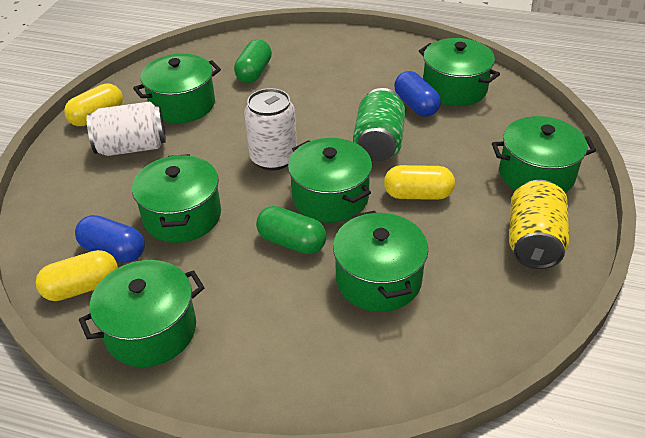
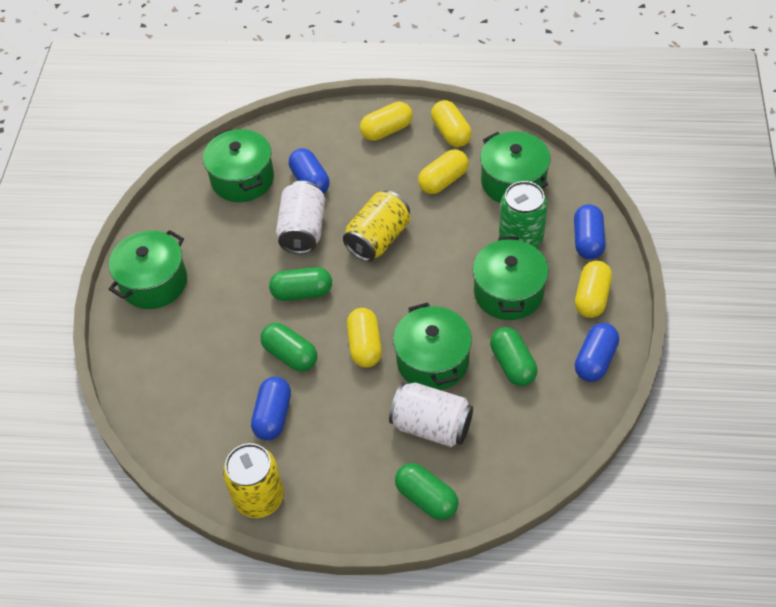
blue capsule: [75,215,145,263] [394,71,441,117] = 2 -> [251,377,291,440] [289,148,330,194] [574,204,606,260] [575,323,619,382] = 4
green capsule: [234,39,272,83] [256,206,326,254] = 2 -> [260,323,317,372] [269,267,332,301] [395,463,459,520] [490,327,537,386] = 4
green pot: [79,260,204,367] [132,154,221,243] [133,54,221,123] [288,138,372,223] [333,211,428,312] [419,38,500,106] [492,116,596,193] = 7 -> [109,230,187,309] [203,129,274,202] [393,302,472,390] [472,237,549,320] [480,131,551,203] = 5
yellow can: [509,180,569,269] = 1 -> [223,443,284,518] [343,191,410,262] = 2
yellow capsule: [36,250,118,301] [64,83,123,126] [384,165,455,200] = 3 -> [347,308,382,368] [360,102,413,141] [418,149,469,194] [431,100,472,147] [575,261,612,318] = 5

